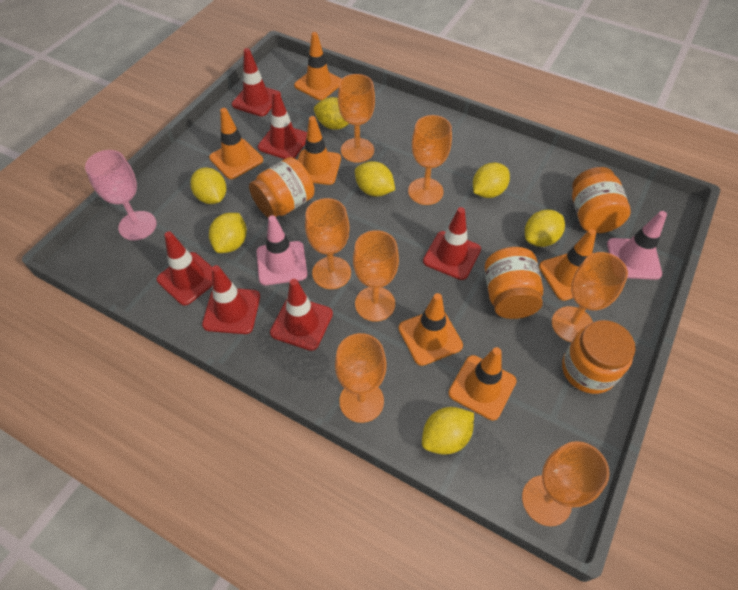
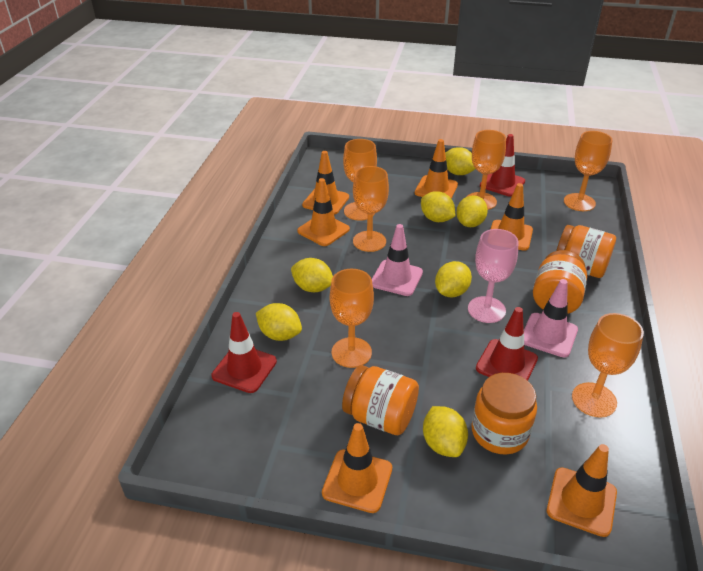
orange goblet: [305,198,351,289] [335,333,387,423] [338,74,375,163] [353,230,399,322] [408,115,452,205] [522,441,610,526] [552,252,628,342] = 7 -> [330,269,374,368] [343,139,377,221] [353,166,389,252] [467,130,506,210] [564,131,612,211] [572,313,644,418] = 6
red traffic cone: [157,231,213,305] [202,265,260,334] [232,48,281,117] [258,91,307,159] [270,279,333,351] [423,207,481,280] = 6 -> [211,312,277,393] [476,307,538,381] [480,134,525,197] = 3

